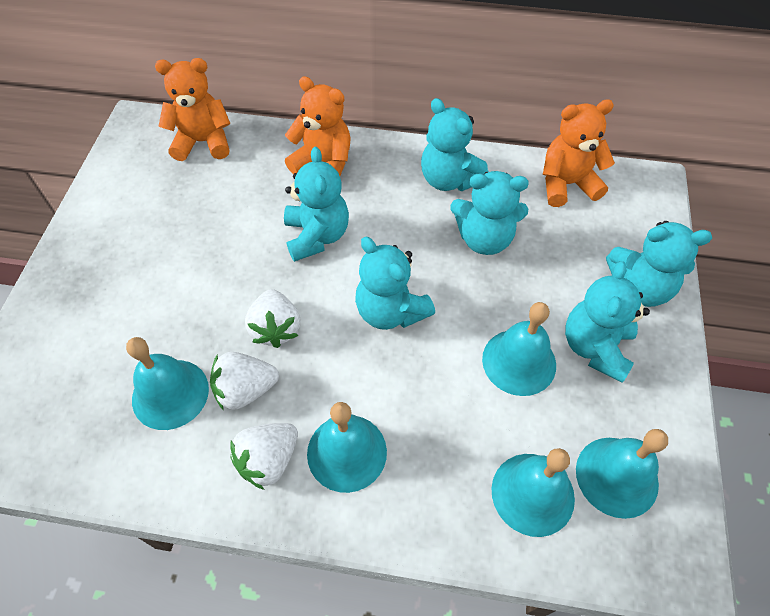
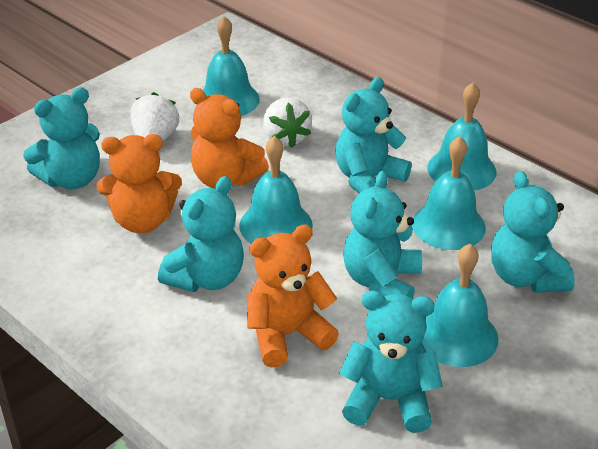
white strawberry: [210,352,279,411] [230,423,298,490] [245,289,300,348] = 3 -> [130,92,179,141] [263,98,312,148] = 2

